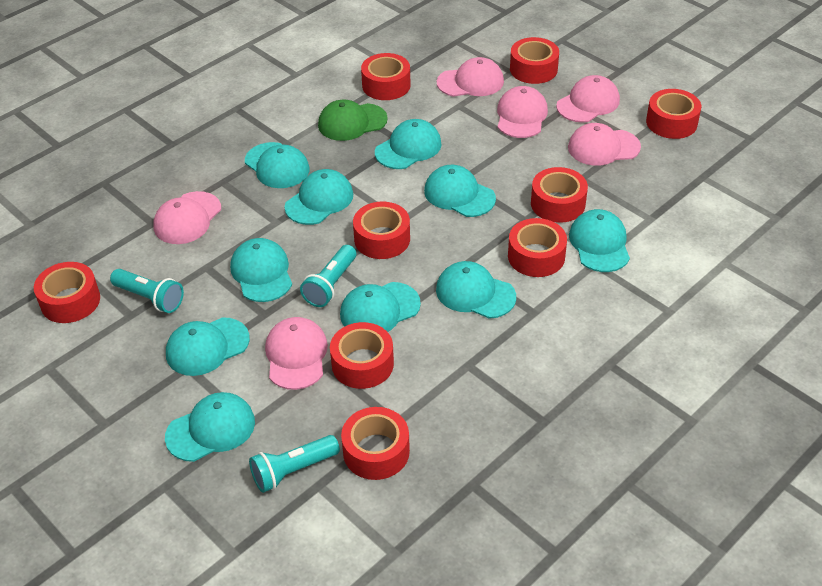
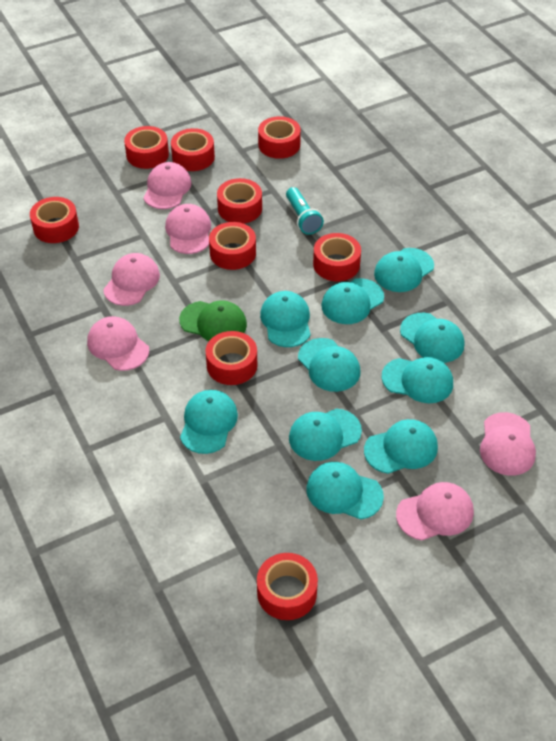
turquoise flashlight: [110,269,184,313] [249,435,340,493] [300,245,356,307] = 3 -> [286,187,324,235] = 1

